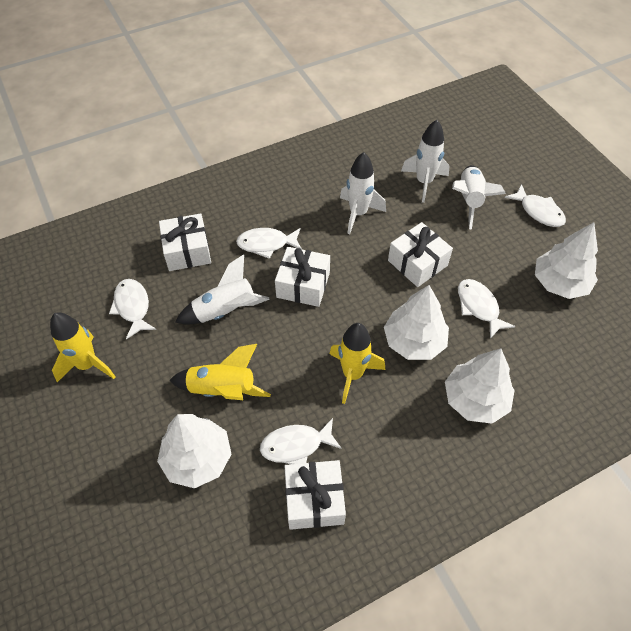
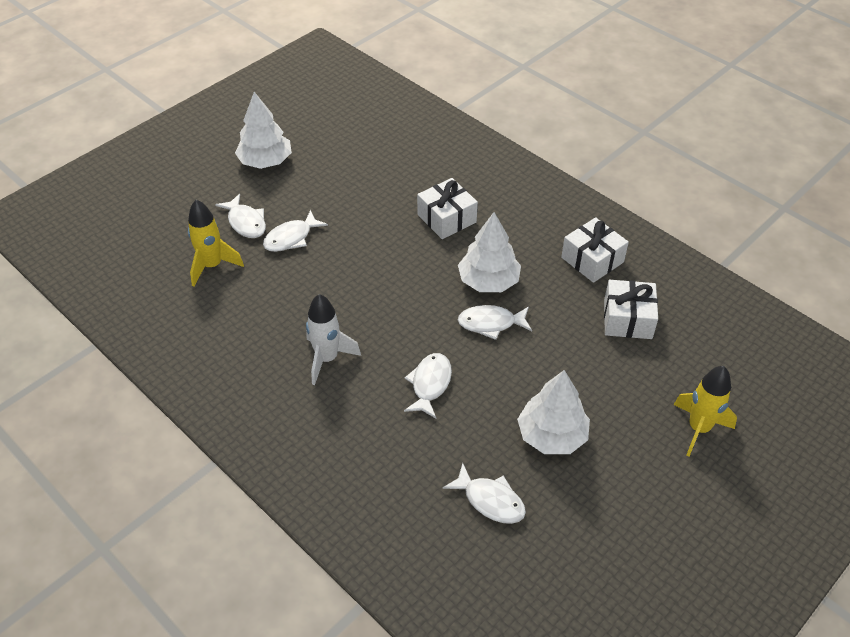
white gift: [159,213,211,271] [275,247,330,307] [284,460,346,530] [388,222,453,287] = 4 -> [417,178,478,239] [561,217,629,283] [604,280,658,339] = 3
white rocket: [175,254,270,325] [340,152,386,234] [401,120,450,203] [452,165,506,230] = 4 -> [306,294,361,385] = 1
white tree: [157,414,232,488] [384,285,449,360] [445,348,515,424] [535,222,598,299] = 4 -> [235,92,292,169] [458,212,521,292] [517,370,590,454] = 3
yellow rocket: [50,312,116,382] [170,344,271,400] [329,323,385,404] = 3 -> [188,199,244,287] [673,366,737,456] = 2

